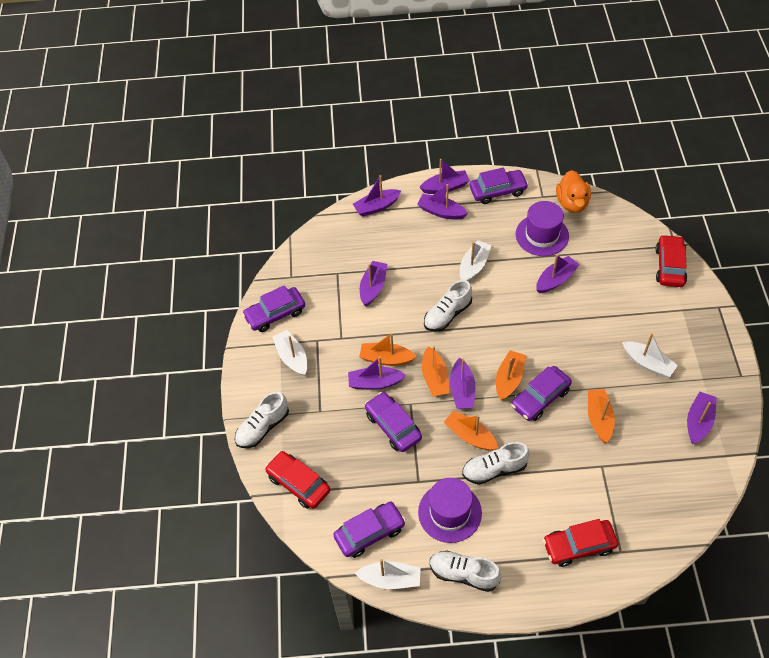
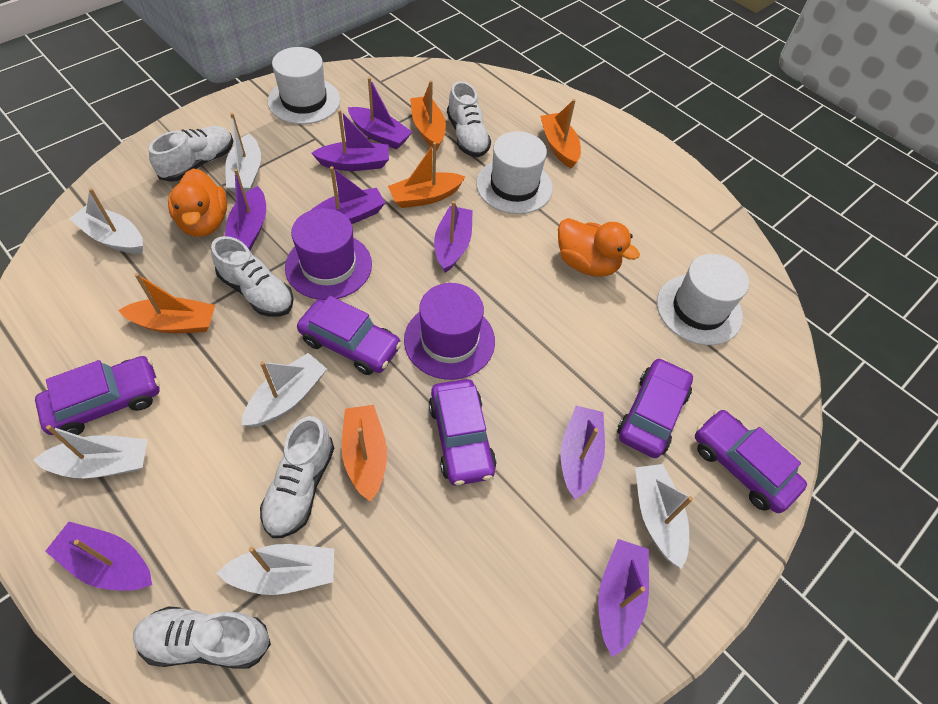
orange duck: [556,170,591,213] = 1 -> [168,168,227,237] [558,218,640,277] = 2
red car: [265,451,330,509] [543,519,618,567] [655,235,687,287] = 3 -> none = 0
white boat: [273,330,307,376] [355,559,421,589] [460,240,492,282] [622,333,678,378] = 4 -> [33,425,148,478] [69,188,143,254] [217,544,334,595] [225,113,261,193] [241,353,327,427] [635,464,693,569] = 6
white hat: none = 0 -> [268,47,340,124] [476,131,553,214] [657,254,749,345] = 3
white shoe: [235,392,289,448] [424,280,472,331] [430,551,501,592] [462,442,530,485] = 4 -> [133,606,271,669] [149,126,233,182] [211,236,294,317] [260,416,334,538] [447,81,491,157] = 5

